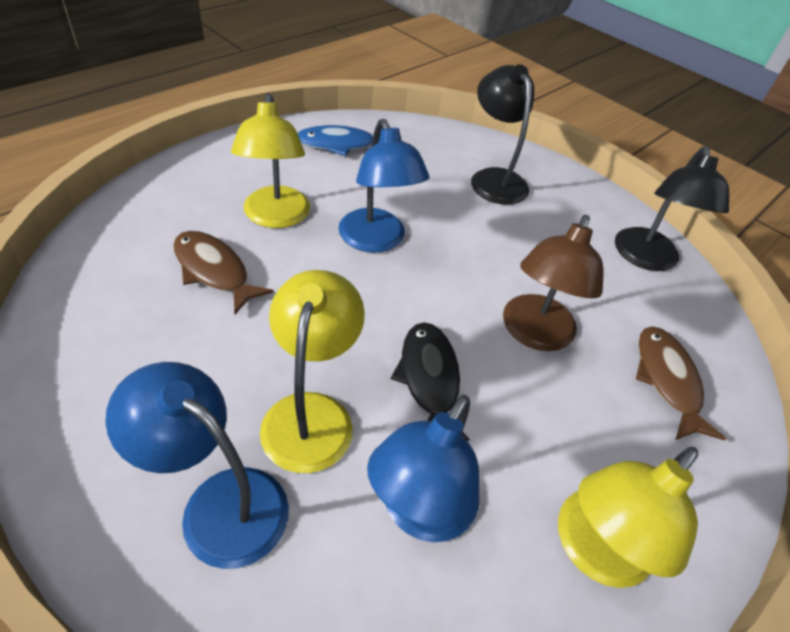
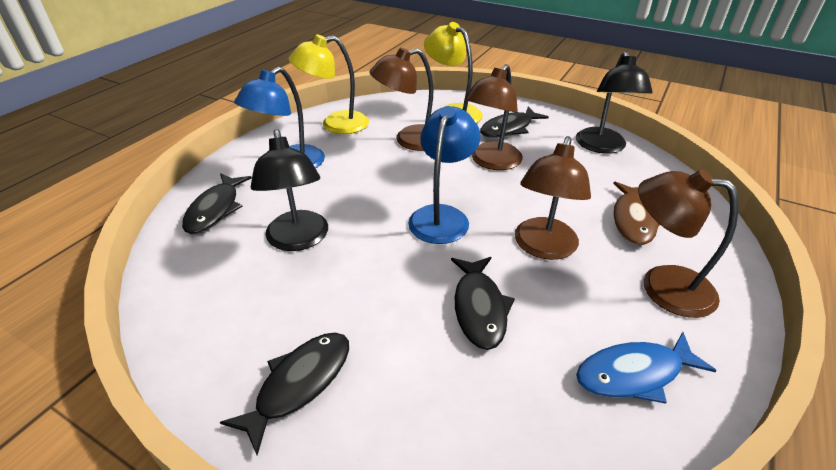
black fish: [391,322,470,441] = 1 -> [182,173,252,234] [220,333,349,455] [451,257,515,350] [480,107,549,138] = 4
blue lamp: [105,362,289,569] [338,119,430,253] [367,395,479,542] = 3 -> [234,67,325,168] [408,106,481,244] = 2
brown fish: [173,231,274,314] [636,327,726,441] = 2 -> [613,182,660,245] = 1
brown lamp: [503,215,604,351] = 1 -> [369,47,434,151] [465,64,523,170] [515,136,591,260] [638,169,739,318] = 4
yellow lamp: [231,93,310,228] [260,270,365,473] [558,447,698,588] = 3 -> [289,34,369,134] [424,22,483,123] = 2

